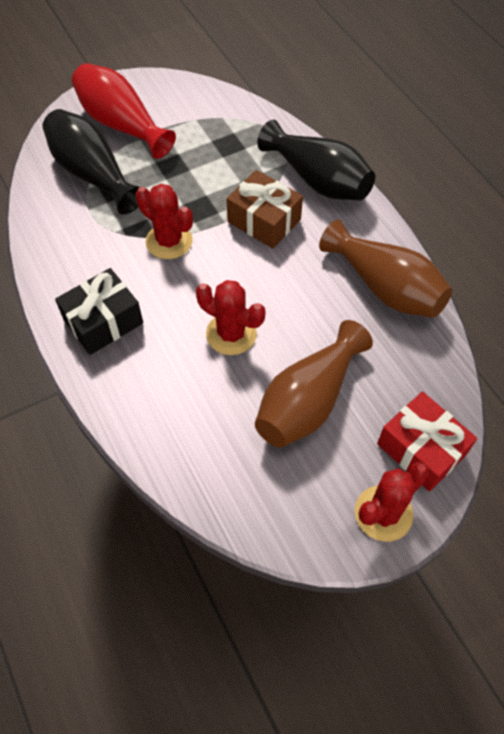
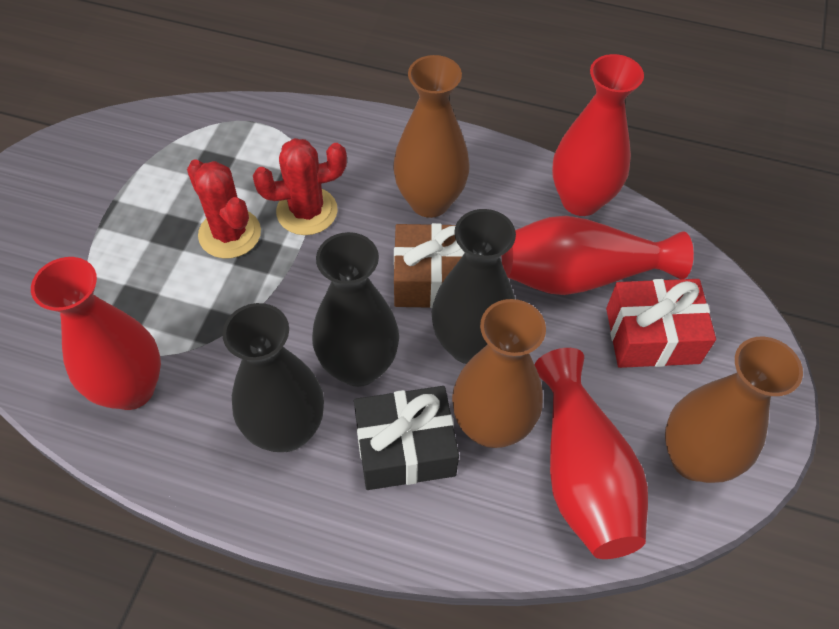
black vase: [43,109,140,214] [257,120,375,200] = 2 -> [222,303,324,452] [312,232,399,387] [432,209,516,364] = 3
brown vase: [255,320,373,448] [319,219,452,318] = 2 -> [393,55,470,218] [452,299,546,448] [665,337,803,483] = 3
red cactus: [135,184,193,259] [196,280,265,355] [355,462,429,542] = 3 -> [187,159,261,258] [253,138,347,235] = 2
red vase: [72,63,176,159] = 1 -> [31,257,161,410] [502,216,694,295] [534,348,648,559] [552,54,644,216] = 4

